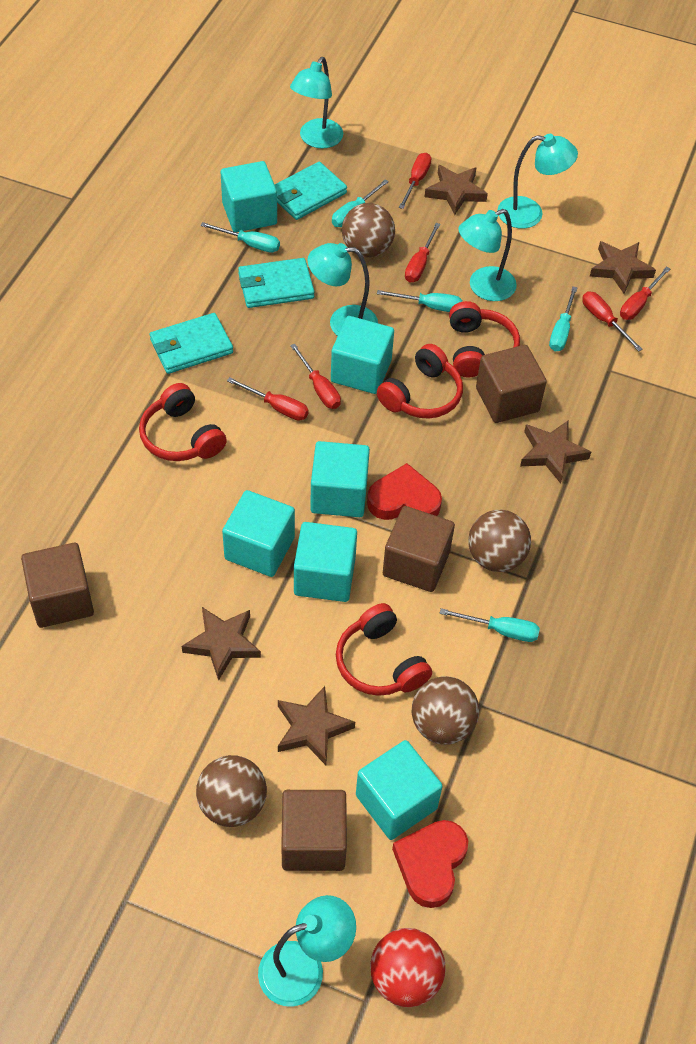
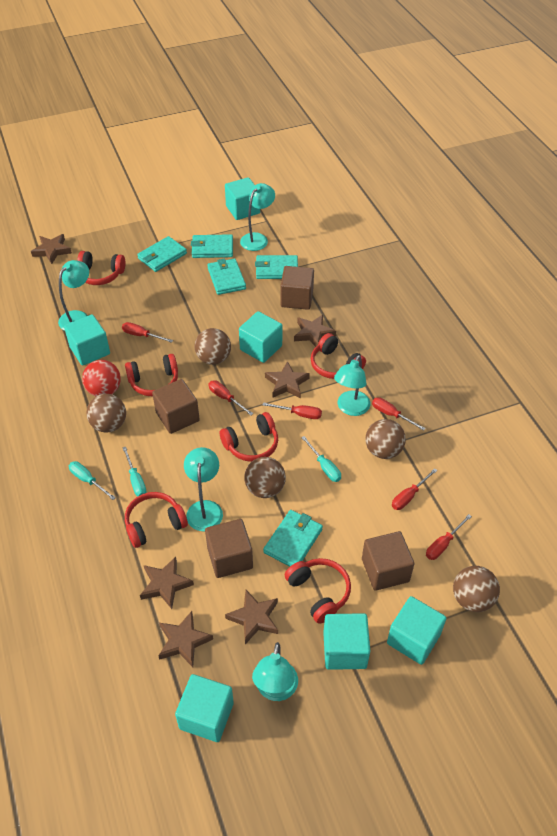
brown ball: [196,755,267,827] [342,203,395,257] [412,676,479,745] [468,510,531,572] = 4 -> [86,394,126,433] [195,328,231,365] [244,457,286,498] [365,419,406,459] [453,566,500,612] = 5
brown star: [181,607,261,681] [278,686,355,765] [425,165,488,215] [520,421,591,483] [590,241,656,294] = 5 -> [31,234,72,264] [140,557,194,609] [158,611,213,667] [225,590,278,644] [265,361,310,398] [294,315,336,347] = 6
red headphones: [139,383,227,461] [336,603,432,696] [377,344,463,419] [449,301,520,378] = 4 -> [77,251,125,285] [125,354,178,396] [125,492,188,548] [220,412,278,462] [285,558,351,624] [311,333,366,379] = 6
red heart: [367,463,442,520] [392,820,468,908] = 2 -> none = 0
turquoise screwdriver: [200,222,280,253] [332,179,389,227] [377,290,462,312] [439,608,540,642] [549,287,577,351] = 5 -> [69,461,116,500] [122,447,147,497] [301,436,341,482] = 3
turquoise wallet: [150,313,233,374] [238,258,315,308] [275,162,347,220] = 3 -> [137,236,187,272] [191,234,233,258] [207,258,246,295] [255,255,298,279] [263,510,323,567] = 5

